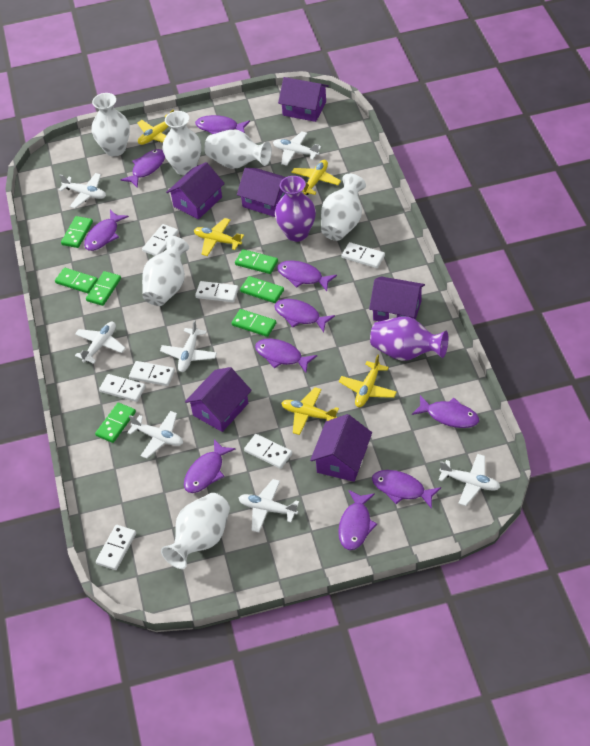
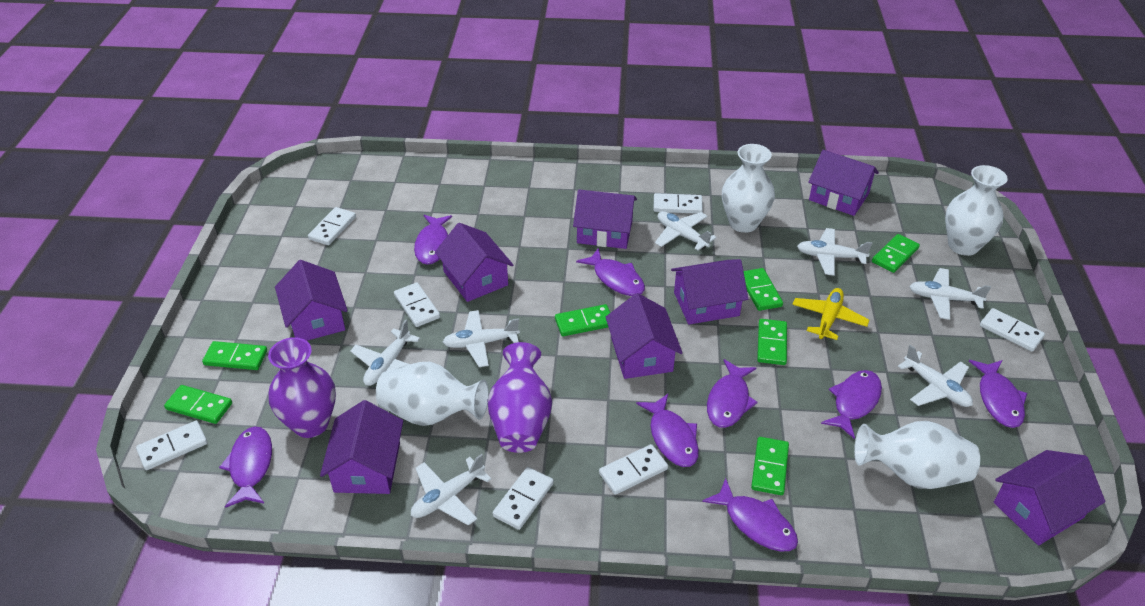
purple fish: [84,210,129,251] [121,149,165,188] [184,439,236,493] [195,115,250,134] [255,339,317,373] [274,299,335,332] [277,260,337,291] [338,490,377,550] [372,470,441,509] [412,395,479,428] = 10 -> [219,426,272,508] [414,215,452,265] [576,248,645,296] [636,394,699,467] [702,478,798,552] [707,359,758,428] [821,370,882,439] [969,360,1027,428] = 8
purple house: [166,162,225,219] [185,367,252,432] [237,168,286,217] [278,77,329,122] [310,414,372,482] [369,277,425,321] = 6 -> [275,260,348,341] [320,400,403,494] [435,223,513,302] [573,190,637,249] [606,293,682,379] [671,259,748,324] [808,150,879,216] [994,450,1105,546] = 8
white vase: [92,93,130,157] [142,236,189,306] [161,493,230,569] [163,111,201,175] [204,130,272,169] [321,174,366,241] = 6 -> [376,362,489,426] [722,144,775,233] [854,421,980,489] [945,165,1008,256] = 4
yellow plane: [137,109,174,145] [194,218,244,256] [281,387,339,435] [291,160,341,195] [339,355,397,407] = 5 -> [792,288,869,340] = 1

